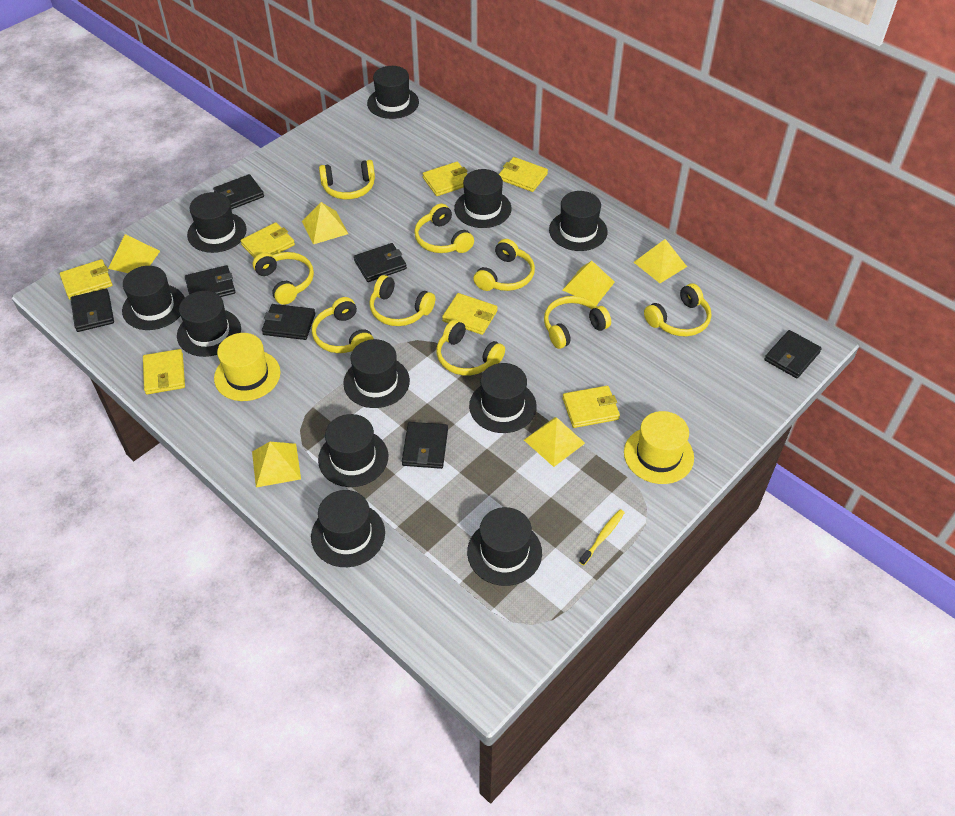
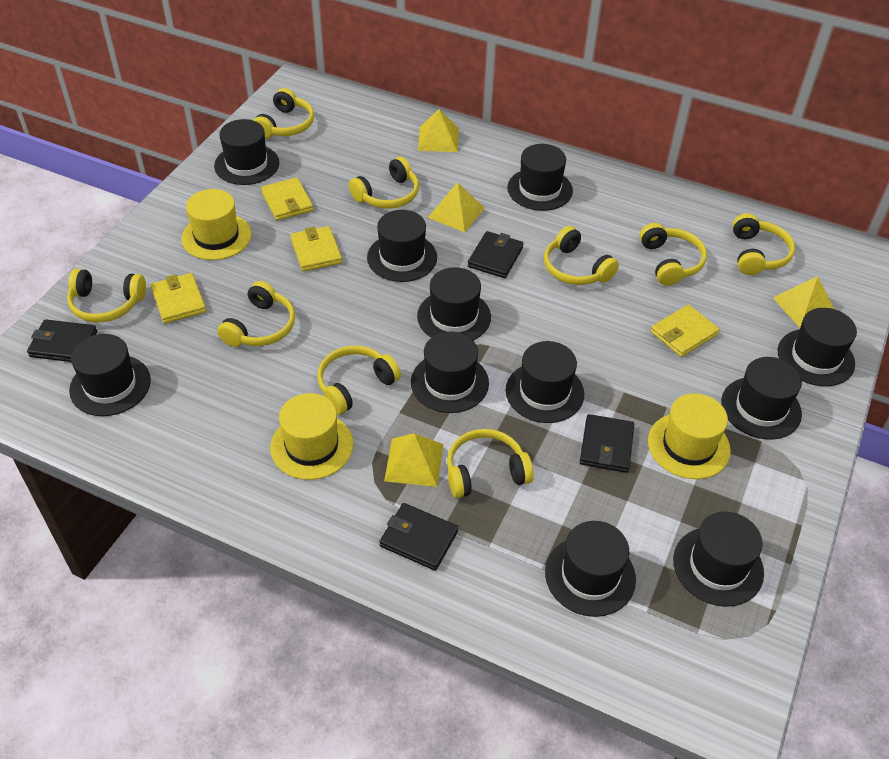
black wallet: [70,289,114,332] [185,265,235,297] [213,174,264,210] [262,304,315,340] [354,243,407,282] [402,422,448,469] [764,330,822,378] = 7 -> [27,319,97,362] [379,503,458,571] [468,231,523,278] [580,414,634,473] = 4
yellow hat: [214,333,281,401] [624,411,694,484] = 2 -> [181,189,252,260] [270,393,353,480] [648,393,731,479] = 3
yellow pyramid: [108,234,160,273] [252,442,301,488] [302,202,348,244] [524,417,585,467] [563,261,615,305] [634,239,687,283] = 6 -> [384,433,443,487] [418,109,459,152] [428,182,485,232] [773,276,834,328] = 4
yellow toothbrush: [579,509,625,565] = 1 -> none = 0
yellow wallet: [60,259,113,300] [143,349,185,394] [241,223,295,258] [423,162,468,196] [442,293,498,335] [499,157,548,192] [562,386,620,428] = 7 -> [151,273,206,323] [261,178,313,220] [290,226,342,271] [651,304,719,357] = 4

